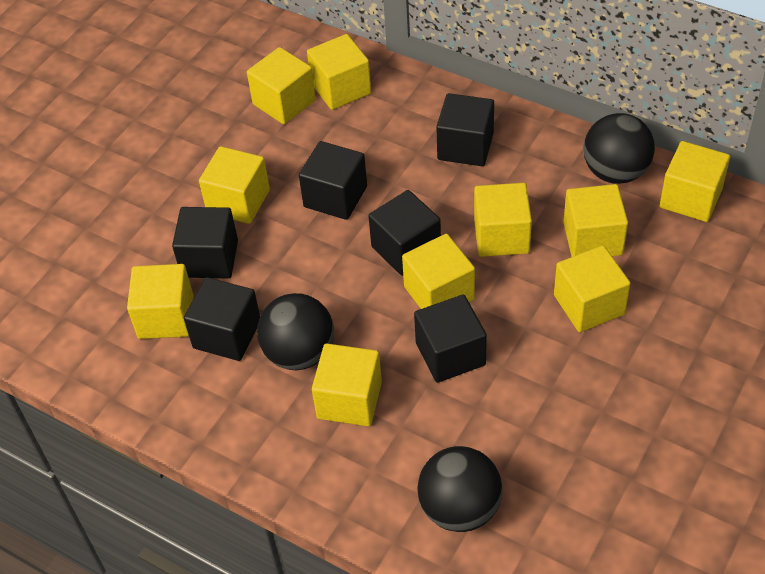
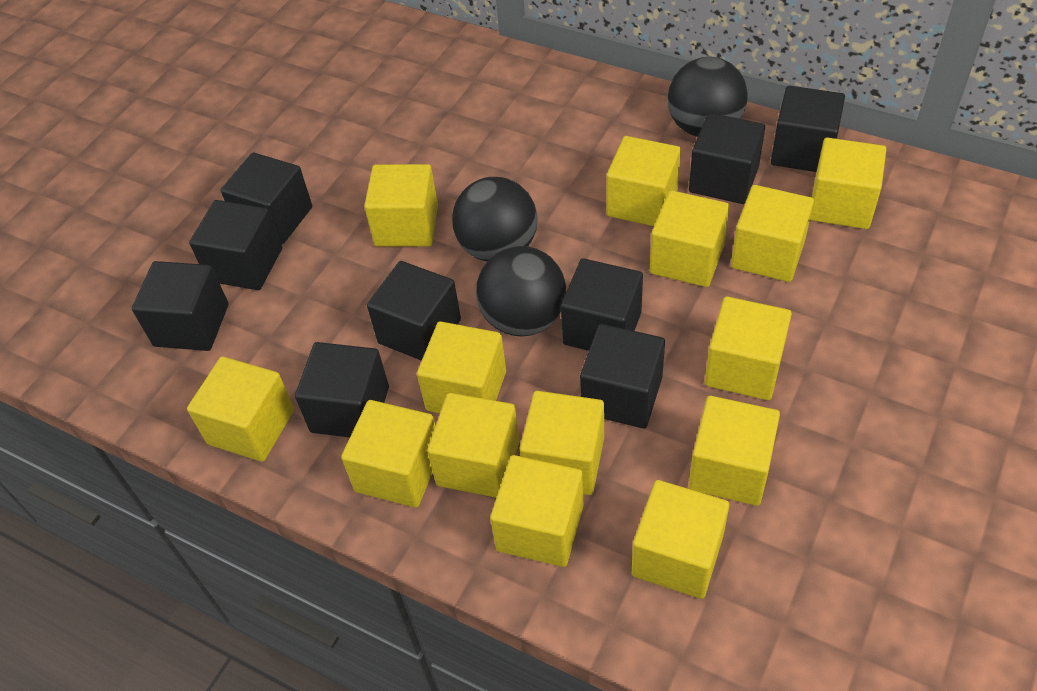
black cube: [172,207,238,279] [184,277,260,361] [299,141,367,220] [368,190,441,276] [414,295,487,383] [436,93,494,166] = 6 -> [132,261,229,351] [189,200,282,290] [221,153,312,244] [295,342,389,438] [367,261,461,361] [561,258,643,351] [580,324,665,429] [689,113,765,204] [771,86,845,172] = 9
yellow cube: [127,264,193,339] [199,146,270,224] [247,47,316,124] [307,34,371,110] [312,343,382,426] [402,234,475,309] [474,183,532,257] [554,245,630,332] [563,184,628,257] [660,141,730,222] = 10 -> [187,356,294,462] [341,400,435,508] [364,164,438,247] [417,321,506,413] [427,393,519,498] [490,455,584,567] [520,391,604,495] [606,136,681,226] [632,480,729,599] [650,190,730,287] [689,396,780,506] [705,296,792,400] [731,185,814,282] [810,138,886,229] = 14

